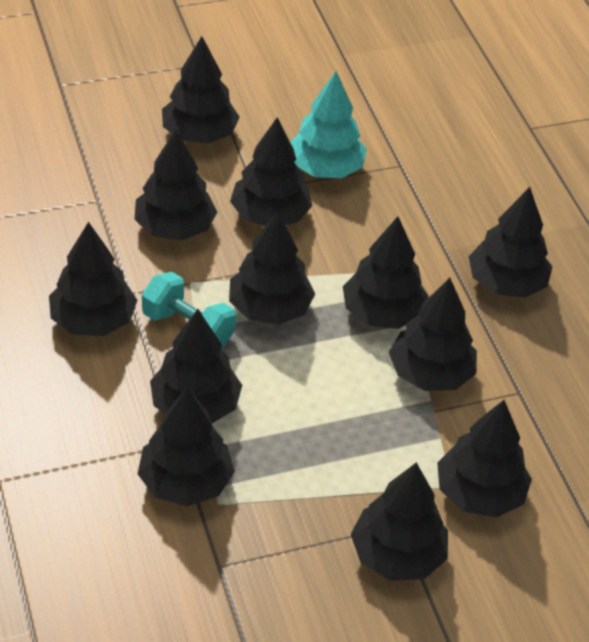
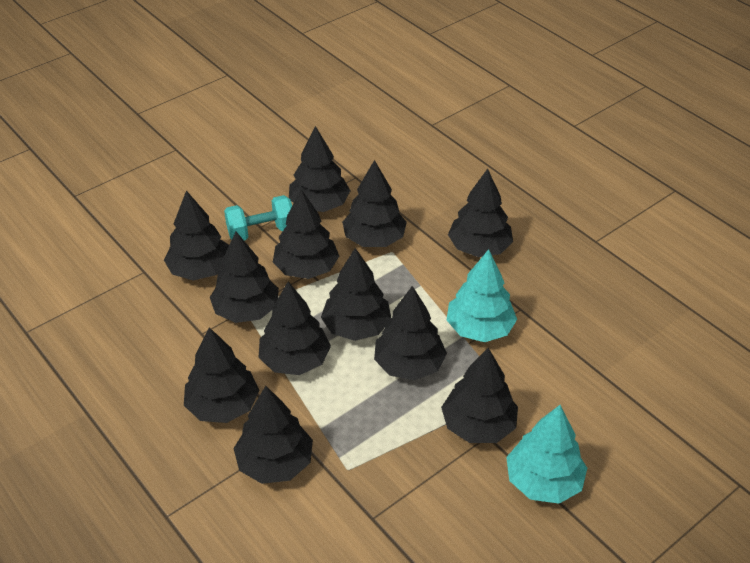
turquoise tree: [290,71,367,178] = 1 -> [447,249,517,342] [506,405,587,504] = 2

